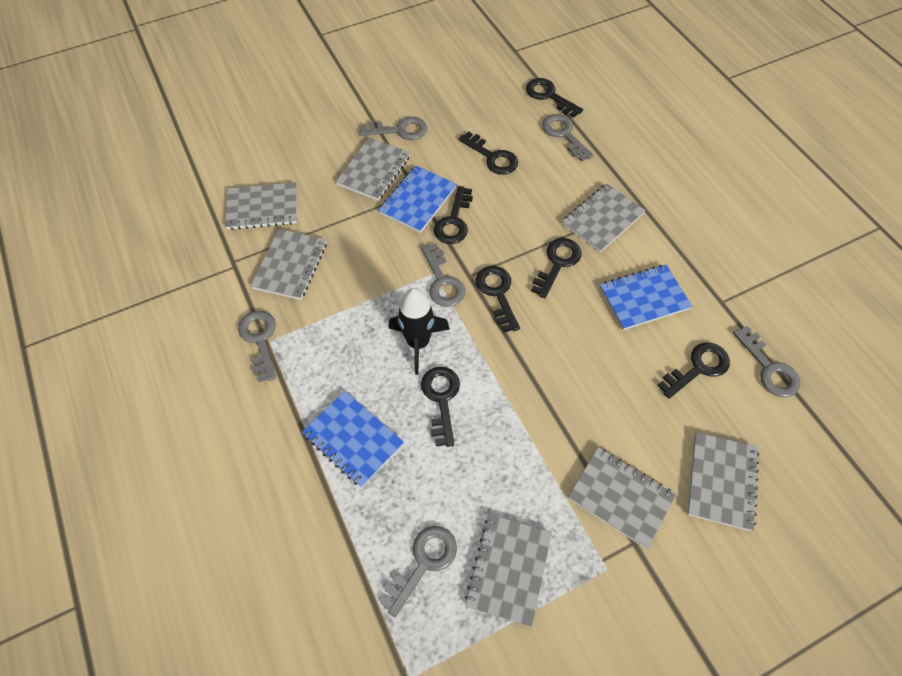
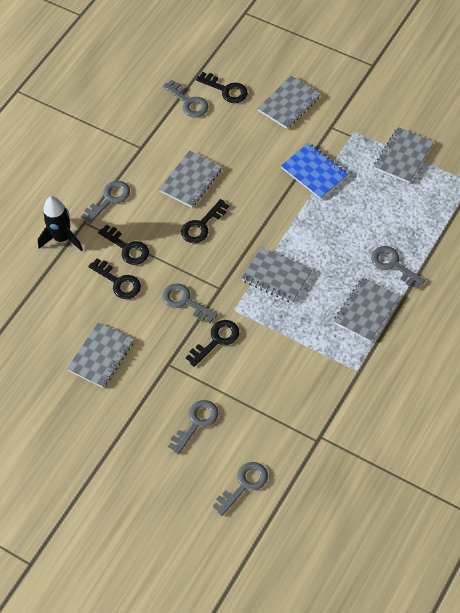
black key: [421,367,460,447] [434,186,473,244] [459,131,518,175] [476,266,520,333] [526,78,583,118] [531,238,582,298] [657,343,730,399] = 7 -> [88,258,141,299] [98,225,149,265] [181,199,229,243] [186,320,239,367] [196,72,248,103] = 5
blue notebook: [302,391,404,487] [379,166,457,233] [600,264,692,330] = 3 -> [281,143,348,199] = 1
grey notebook: [225,182,297,230] [251,229,327,300] [336,137,410,201] [465,514,552,627] [562,184,646,252] [568,447,676,548] [687,432,759,531] = 7 -> [67,322,134,388] [159,151,222,207] [241,247,312,303] [257,76,321,129] [334,278,400,342] [374,127,434,183] = 6

